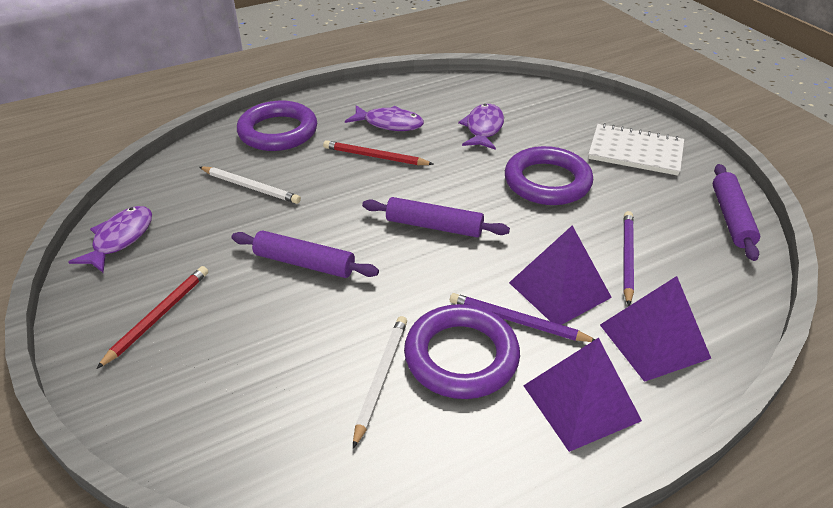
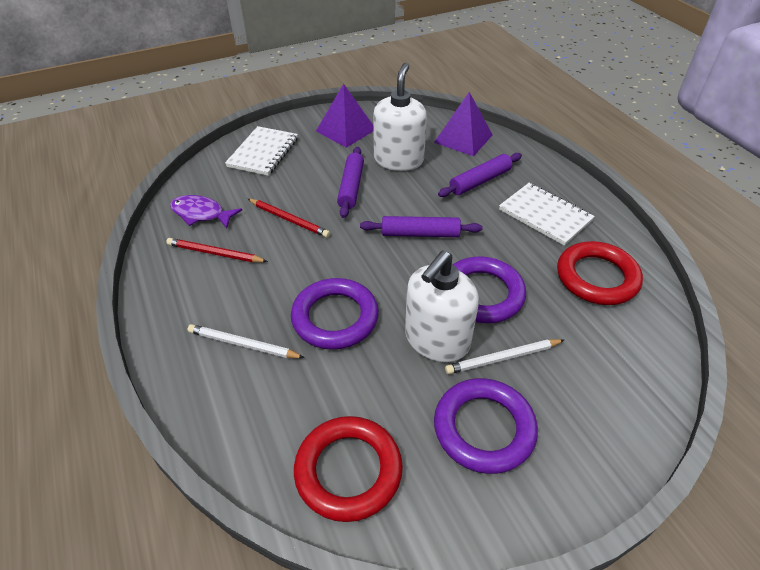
purple fish: [68,206,152,273] [345,105,424,131] [458,104,504,150] = 3 -> [170,195,242,228] = 1
purple pencil: [450,293,595,342] [623,211,634,306] = 2 -> none = 0
purple pyramid: [509,225,612,325] [523,338,642,452] [600,276,711,382] = 3 -> [316,84,374,148] [434,92,493,156] = 2
red ring: none = 0 -> [294,416,403,522] [557,241,643,305] = 2
white notebook: [588,123,684,176] = 1 -> [225,126,298,176] [499,183,595,246] = 2
white soap dispenser: none = 0 -> [373,63,427,171] [405,250,479,362] = 2

